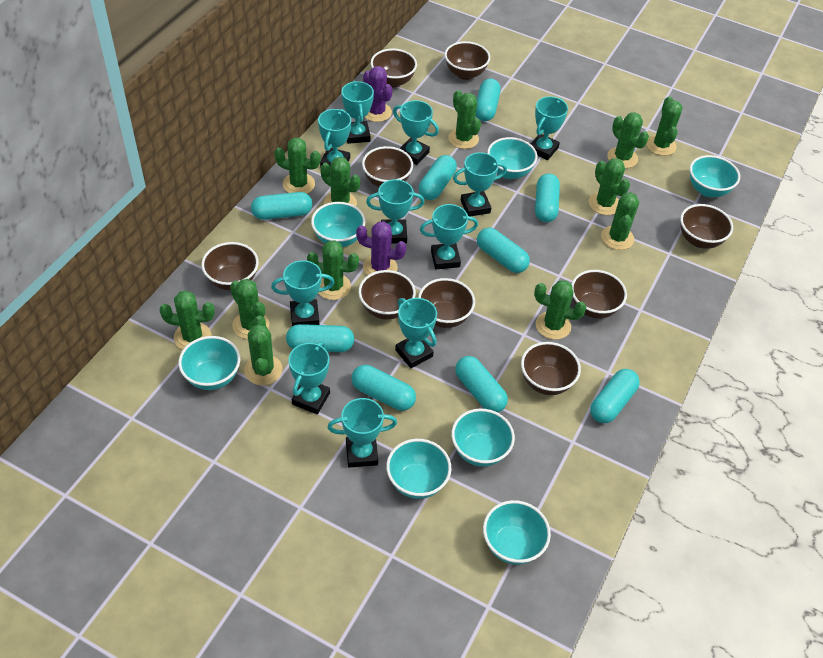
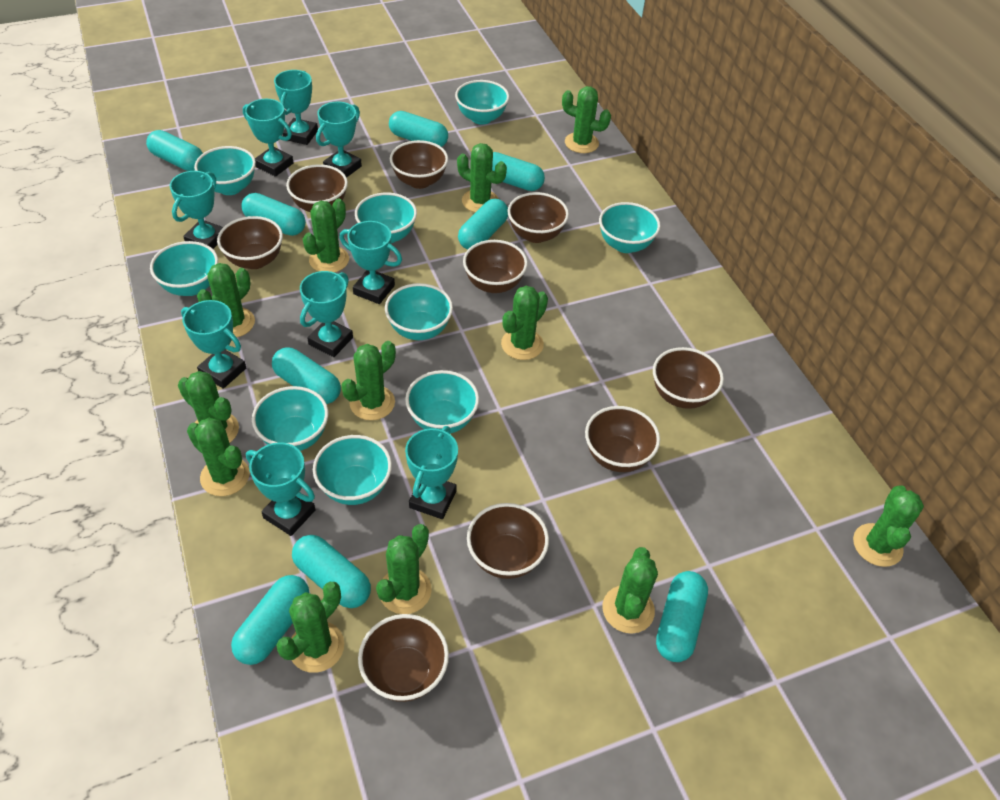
purple cactus: [356,221,407,276] [363,66,393,122] = 2 -> none = 0
turquoise bowl: [178,336,240,390] [311,202,365,247] [386,439,451,499] [452,409,515,467] [483,500,551,565] [487,137,537,179] [690,155,740,197] = 7 -> [150,241,218,296] [194,146,256,195] [252,386,328,451] [313,435,392,505] [355,192,417,243] [385,283,453,340] [405,370,479,434] [455,80,509,125] [599,202,661,253] = 9
turquoise trophy: [271,260,334,326] [288,341,330,414] [318,109,351,168] [327,398,397,468] [342,81,374,144] [366,179,425,243] [393,100,439,165] [395,298,437,368] [420,204,478,269] [453,152,507,217] [531,96,568,160] = 11 -> [170,171,223,249] [181,300,246,389] [243,99,294,177] [246,442,316,536] [274,70,318,145] [300,271,353,357] [316,101,362,178] [339,221,402,304] [405,426,458,519] = 9

